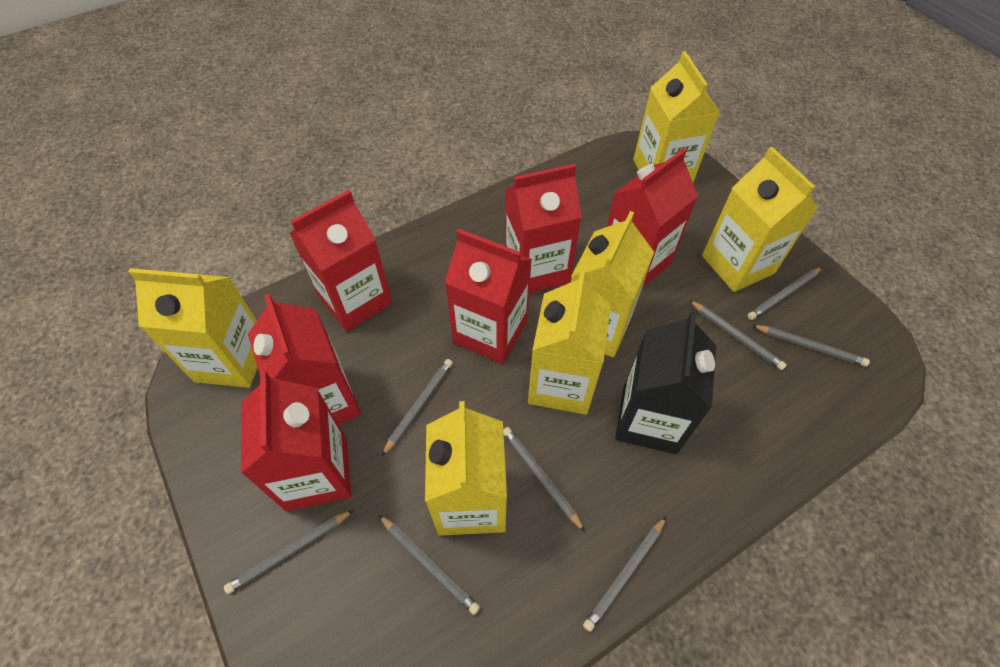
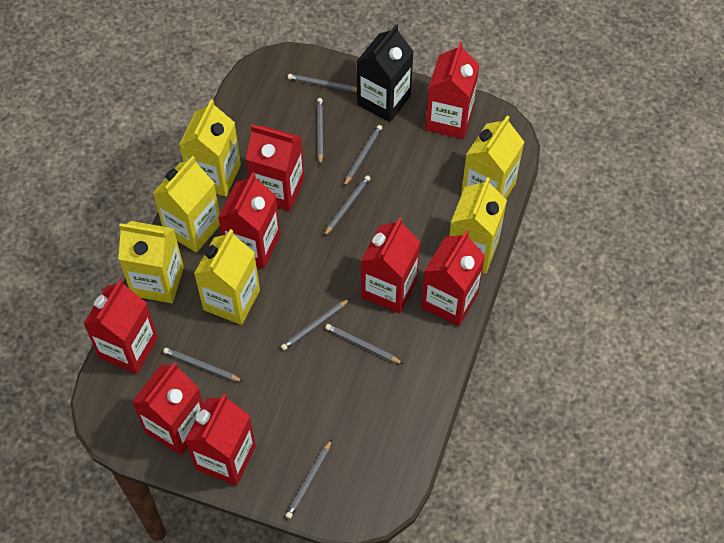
red carton: [241,371,351,511] [248,294,361,425] [289,190,392,332] [445,229,532,364] [505,164,582,293] [607,148,698,288] = 6 -> [83,279,158,374] [132,362,203,455] [185,394,256,486] [218,172,280,269] [246,125,304,211] [361,217,421,313] [421,231,485,326] [425,42,479,139] = 8

